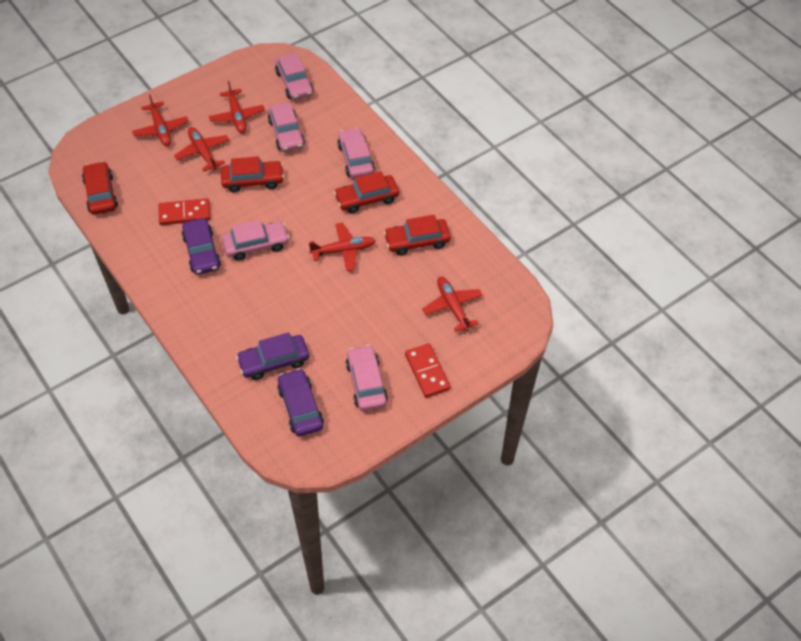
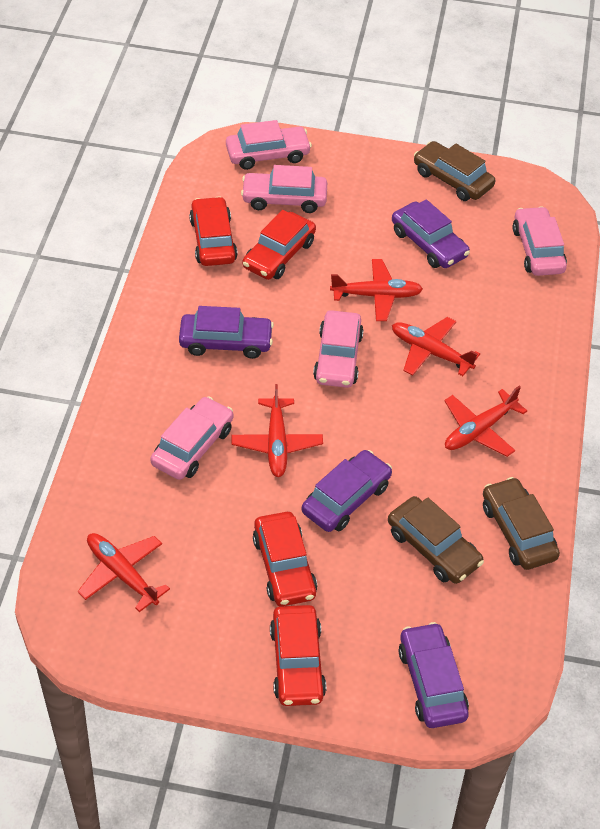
brown car: none = 0 -> [388,496,484,584] [414,141,495,201] [483,477,560,570] = 3
purple car: [182,218,221,275] [236,332,309,380] [277,368,324,437] = 3 -> [179,306,274,359] [302,450,392,532] [392,199,470,268] [399,622,469,728] = 4
red domino: [158,198,211,225] [405,343,451,398] = 2 -> none = 0

